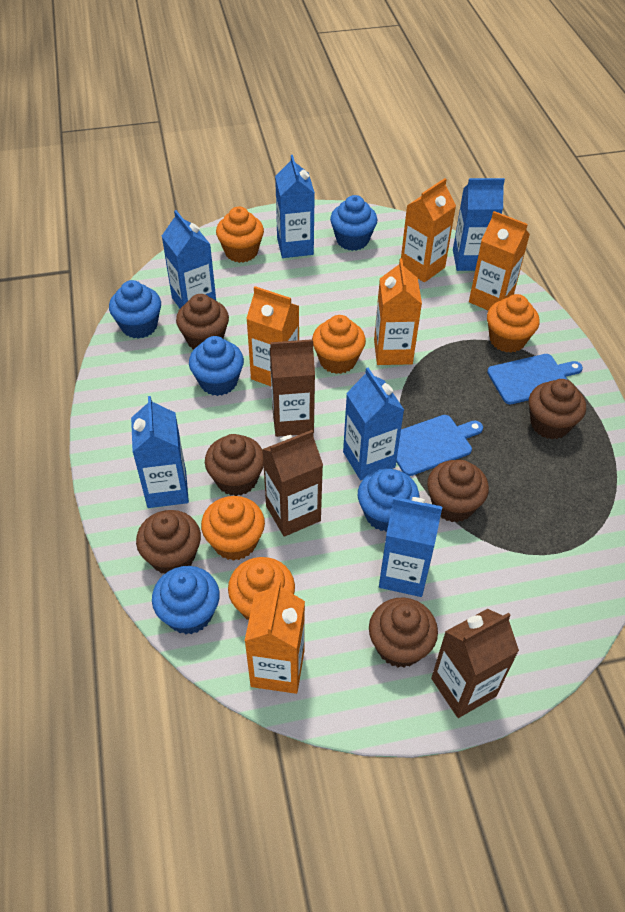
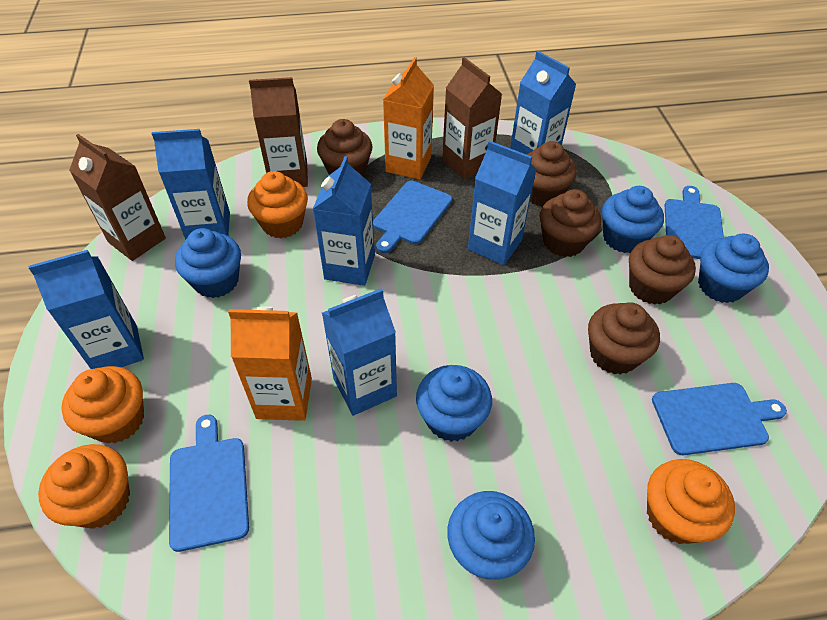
blue cutting board: [396,415,483,476] [487,354,583,404] = 2 -> [169,415,249,552] [373,181,452,253] [652,383,787,455] [665,186,724,259] = 4
brown cupcake: [136,510,201,573] [176,294,229,349] [205,434,264,496] [369,598,438,668] [427,460,489,522] [529,379,586,439] = 6 -> [317,119,372,176] [526,141,577,207] [539,189,601,257] [588,302,660,375] [629,235,696,305] = 5
orange carton: [245,581,305,694] [246,286,299,386] [374,258,422,365] [401,178,456,282] [469,211,530,311] = 5 -> [228,306,312,421] [383,57,434,180] = 2
orange cupcake: [201,496,265,561] [216,207,264,263] [228,557,295,620] [312,315,366,374] [487,294,540,353] = 5 -> [38,444,130,529] [61,366,144,443] [247,171,308,239] [647,459,735,544] = 4

